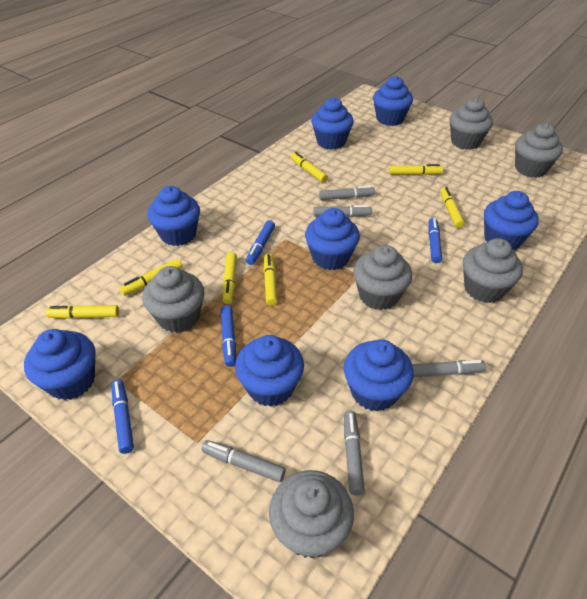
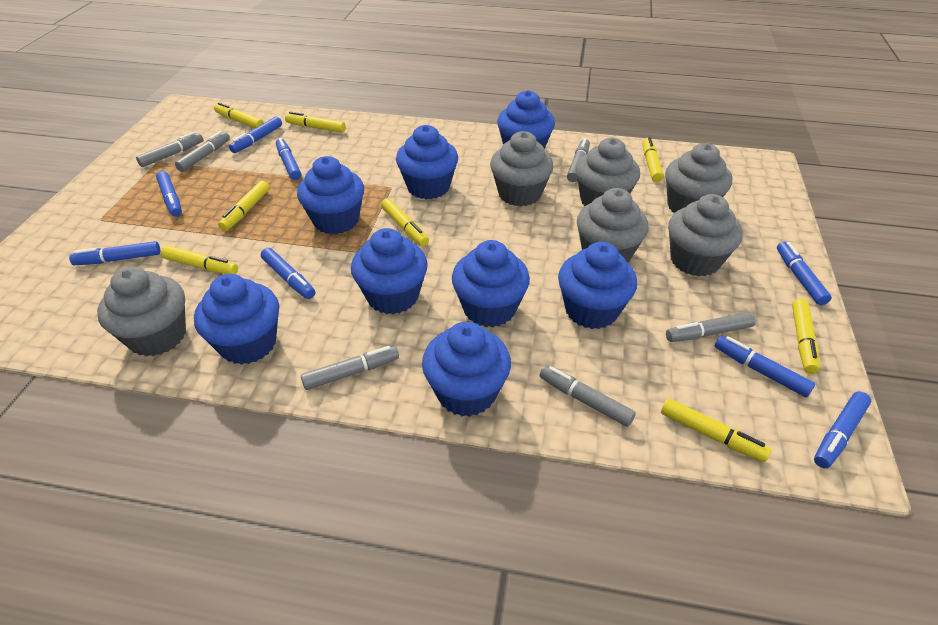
blue marker: [112,379,134,454] [221,305,236,367] [246,220,275,265] [428,218,442,263] = 4 -> [69,241,160,265] [156,171,182,217] [229,117,282,153] [261,248,315,299] [276,138,301,180] [715,336,815,397] [777,242,832,305] [814,392,871,468] = 8
grey marker: [202,440,286,482] [314,205,372,217] [319,186,375,200] [344,411,365,495] [412,360,486,377] = 5 -> [136,132,203,167] [175,131,230,172] [301,346,399,390] [540,365,636,427] [567,138,590,182] [666,312,756,342] = 6
yellow marker: [46,305,119,319] [120,259,182,296] [223,252,237,304] [264,254,278,306] [291,152,328,183] [389,164,443,175] [440,187,465,228] = 7 -> [161,245,238,274] [214,102,264,128] [218,181,269,231] [285,111,346,133] [381,198,429,246] [643,137,664,182] [661,398,771,462] [792,299,820,374] = 8

